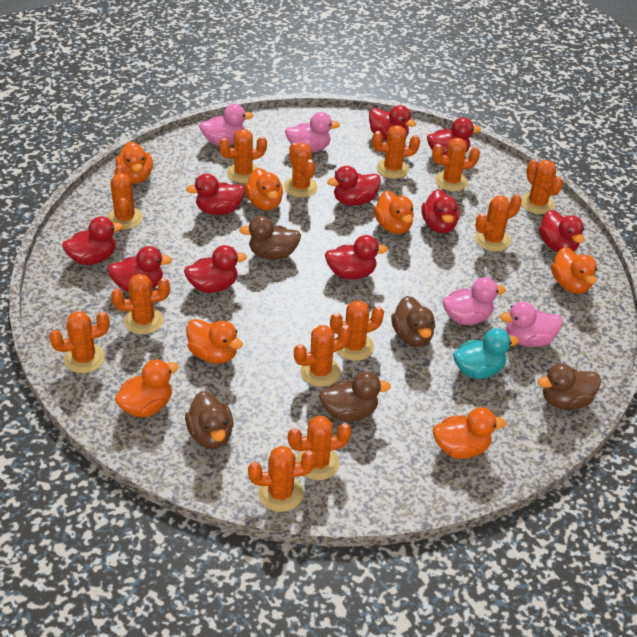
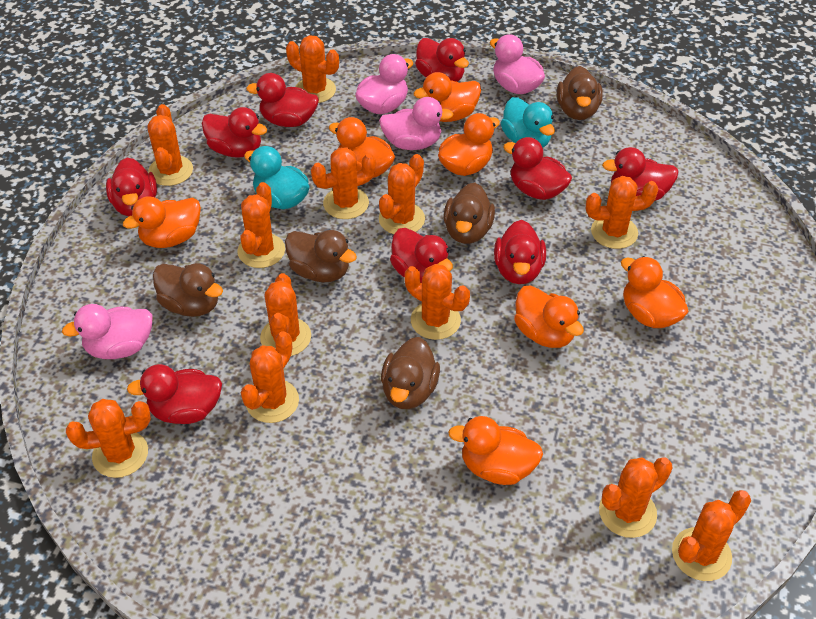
orange cactus: [49,311,110,373] [107,165,143,230] [111,274,170,335] [219,129,267,183] [248,446,316,512] [284,143,318,198] [288,416,351,480] [294,325,351,387] [330,300,384,361] [372,125,420,179] [432,138,480,191] [475,194,522,251] [521,160,563,214] = 13 -> [66,399,151,478] [147,104,193,186] [237,182,285,268] [241,331,299,423] [260,273,311,356] [286,35,339,103] [311,147,376,219] [379,154,425,234] [405,264,470,340] [586,176,658,249] [599,457,672,538] [672,490,751,581] = 12
red duck: [62,216,123,265] [107,246,172,292] [184,245,247,293] [186,174,245,215] [325,235,388,280] [327,166,381,206] [369,105,416,141] [421,189,460,233] [427,117,481,155] [539,210,584,252] = 10 -> [106,158,157,216] [127,364,222,424] [202,107,267,158] [246,73,319,127] [390,228,453,283] [415,38,469,82] [494,220,546,284] [503,137,572,200] [602,147,678,201] = 9
turquoise duck: [453,328,519,379] = 1 -> [244,146,309,209] [501,97,555,148] = 2

